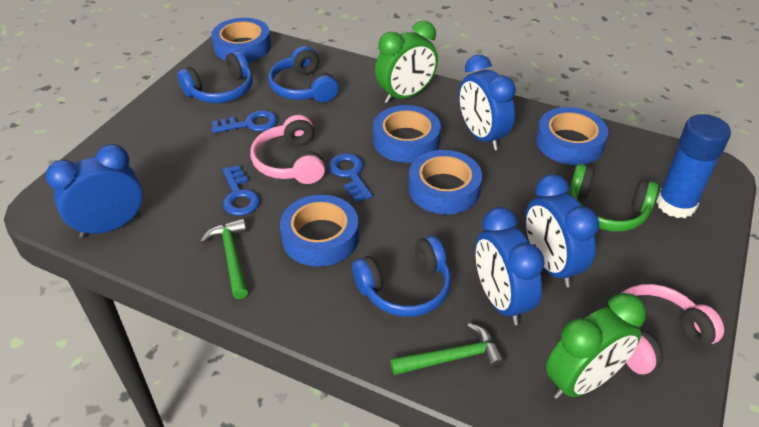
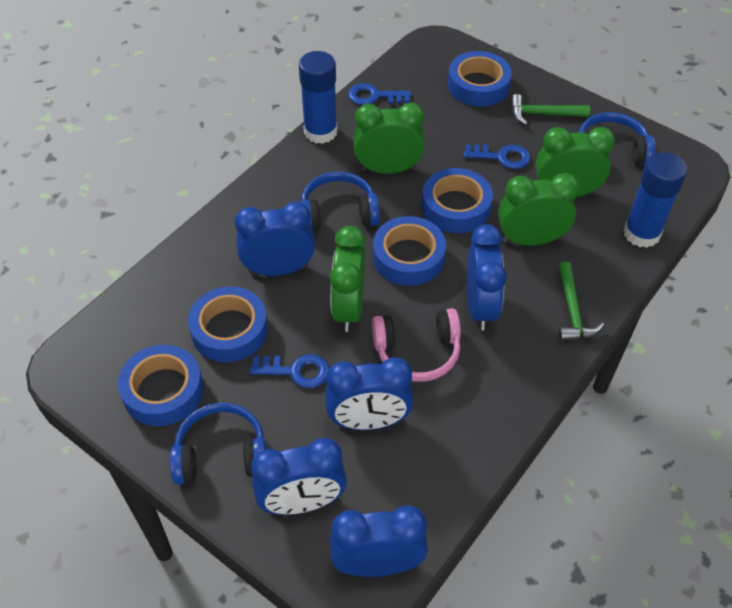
blue clock: [46,144,143,238] [459,55,516,150] [475,207,545,325] [525,174,599,287] = 4 -> [235,202,315,276] [251,438,347,515] [325,357,414,430] [330,505,428,577] [467,224,507,330] = 5
blue glue stick: [656,114,731,218] = 1 -> [299,51,338,144] [623,152,687,248] = 2
green clock: [375,21,438,103] [546,293,646,400] = 2 -> [330,226,366,332] [353,103,425,174] [498,173,580,246] [535,127,615,197] = 4
green headphones: [569,164,659,231] = 1 -> none = 0
pink headphones: [250,115,325,184] [620,284,724,374] = 2 -> [372,308,461,382] = 1

